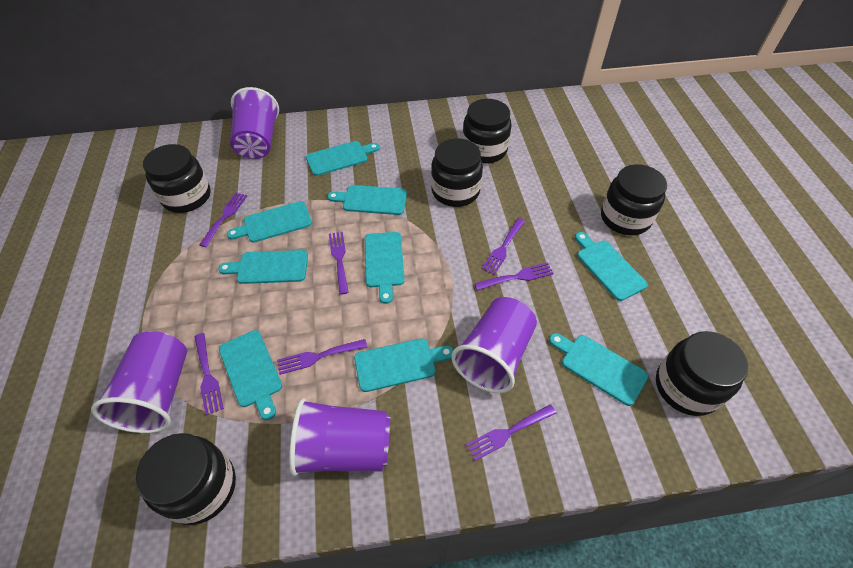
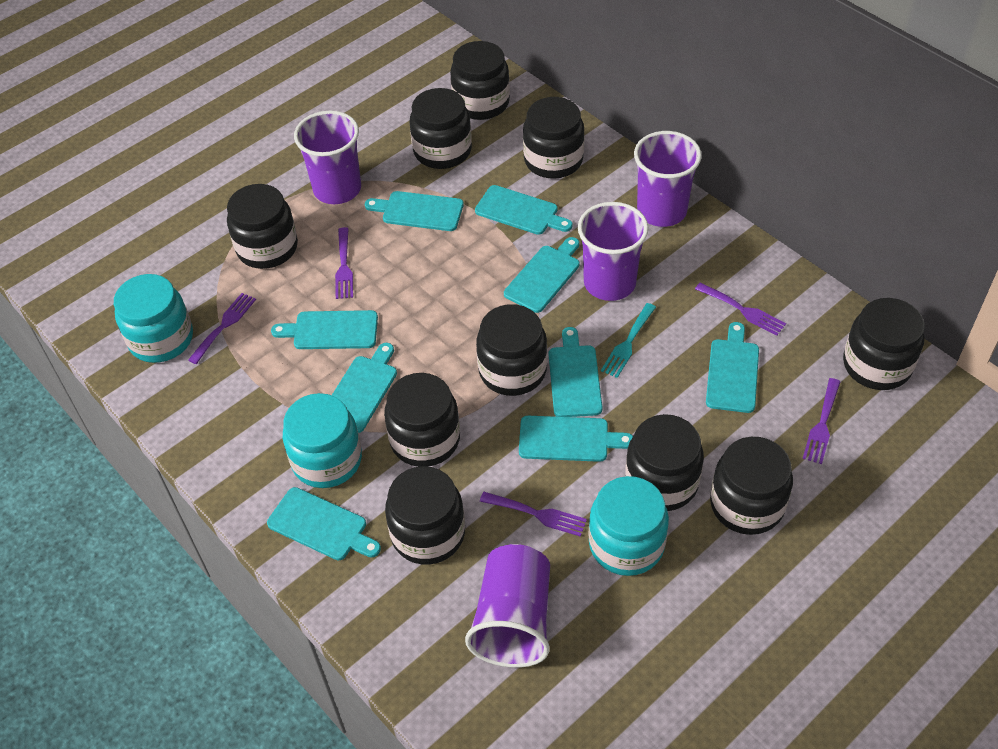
black jar: [136,433,236,525] [143,144,211,213] [431,138,483,207] [462,99,512,163] [601,164,667,235] [656,331,748,416] = 6 -> [227,184,298,269] [384,373,460,467] [385,466,465,565] [410,88,472,169] [450,41,510,120] [476,304,547,396] [523,97,585,179] [625,414,704,511] [710,437,793,535] [843,298,925,390] = 10
purple fork: [195,333,224,415] [199,192,247,247] [277,339,367,375] [329,232,349,295] [466,404,557,461] [474,262,554,291] [481,218,525,275] = 7 -> [188,293,256,364] [335,227,353,299] [480,492,587,537] [695,283,786,336] [802,378,840,464] = 5
turquoise fork: none = 0 -> [601,303,656,378] = 1
turquoise jar: none = 0 -> [114,274,193,363] [283,393,362,488] [588,476,669,576] = 3

